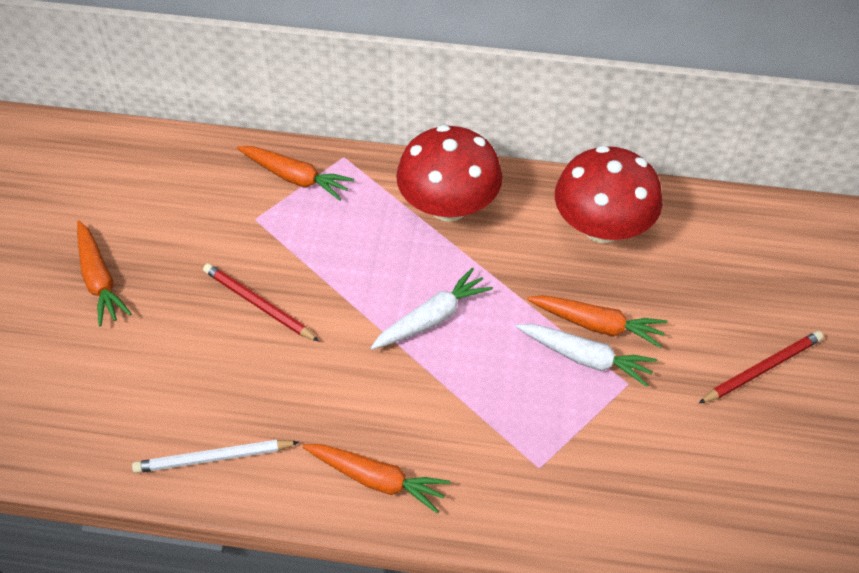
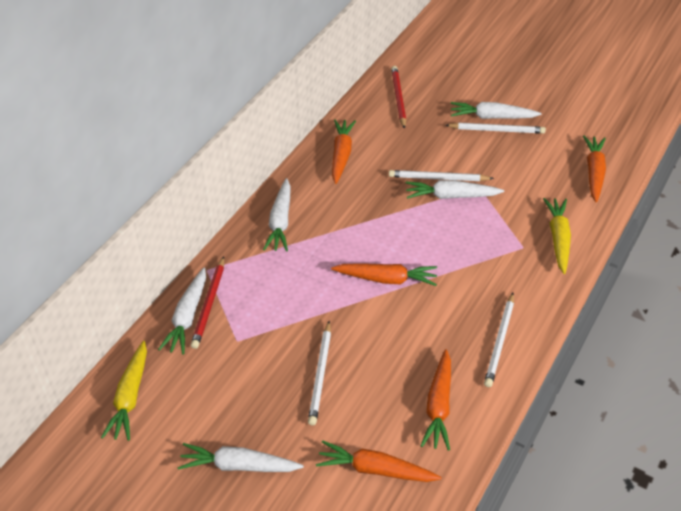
orange carrot: [77,221,132,327] [237,146,354,201] [302,444,451,513] [527,295,668,348] = 4 -> [316,440,442,482] [331,263,437,286] [332,119,356,184] [421,349,451,451] [583,135,606,202] = 5
red mushroom: [396,125,502,222] [555,146,662,243] = 2 -> none = 0
white carrot: [370,268,493,350] [516,324,657,387] = 2 -> [158,267,206,354] [178,443,304,472] [263,178,291,252] [406,180,504,199] [451,102,542,119] = 5
white pencil: [132,440,299,473] = 1 -> [308,321,331,425] [389,170,494,181] [445,123,546,134] [484,293,514,387] = 4
yellow carrot: none = 0 -> [101,341,147,441] [543,198,571,274] = 2

